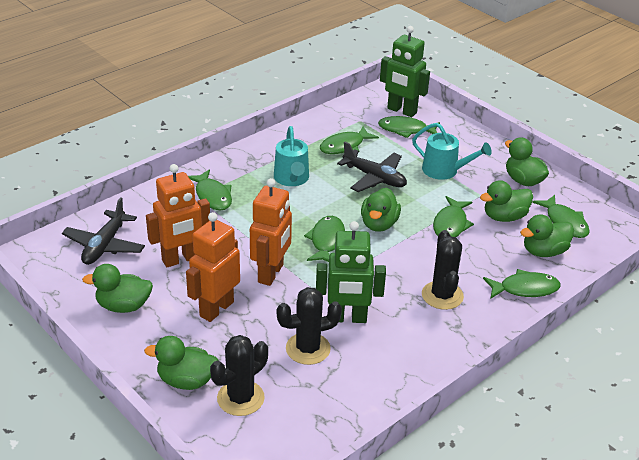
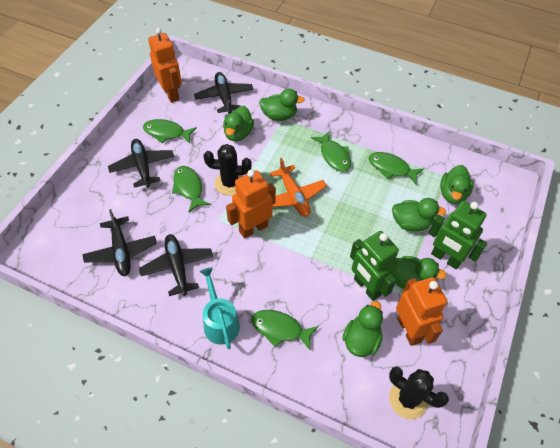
black cactus: [210,335,268,416] [277,287,342,365] [422,230,464,310] = 3 -> [203,144,252,195] [389,367,449,419] = 2
black plane: [62,197,145,265] [337,142,407,192] = 2 -> [83,209,157,276] [108,139,174,188] [139,234,213,296] [194,72,253,114] = 4
green fish: [188,169,232,210] [304,216,345,262] [320,126,379,154] [378,116,440,138] [433,196,474,237] [483,269,561,299] [532,195,590,238] = 7 -> [143,119,197,143] [172,166,211,212] [251,310,318,350] [311,131,351,172] [369,152,424,184] = 5
orange plane: none = 0 -> [270,158,327,217] = 1
turquoise watering can: [274,126,309,186] [412,123,492,180] = 2 -> [200,267,240,349] = 1

